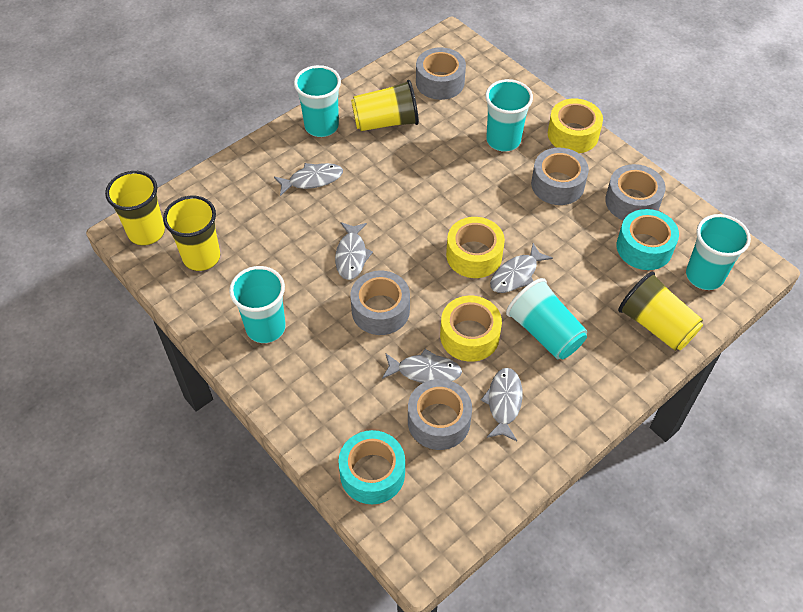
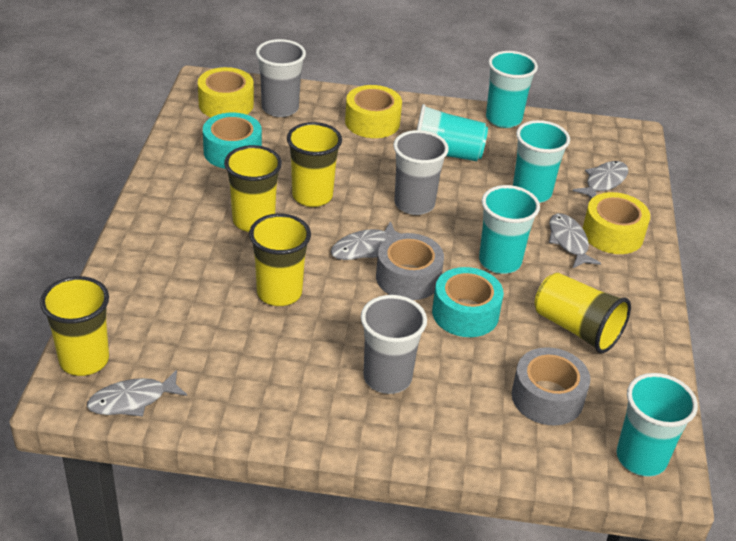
grey cup: none = 0 -> [256,39,306,117] [361,295,427,394] [393,130,449,215] = 3
grey fish: [274,163,343,196] [335,222,373,280] [382,349,462,383] [481,368,523,441] [490,243,553,293] = 5 -> [87,370,187,416] [331,221,401,260] [549,213,601,268] [572,161,628,199] = 4
grey tape: [351,271,410,335] [408,379,472,450] [416,47,466,100] [531,148,589,205] [605,164,665,221] = 5 -> [376,233,444,300] [512,347,590,425] = 2
yellow cup: [105,171,165,246] [163,196,220,271] [351,80,419,131] [618,272,703,351] = 4 -> [40,276,109,376] [224,145,282,232] [249,214,311,306] [287,122,342,207] [535,272,631,353] = 5

